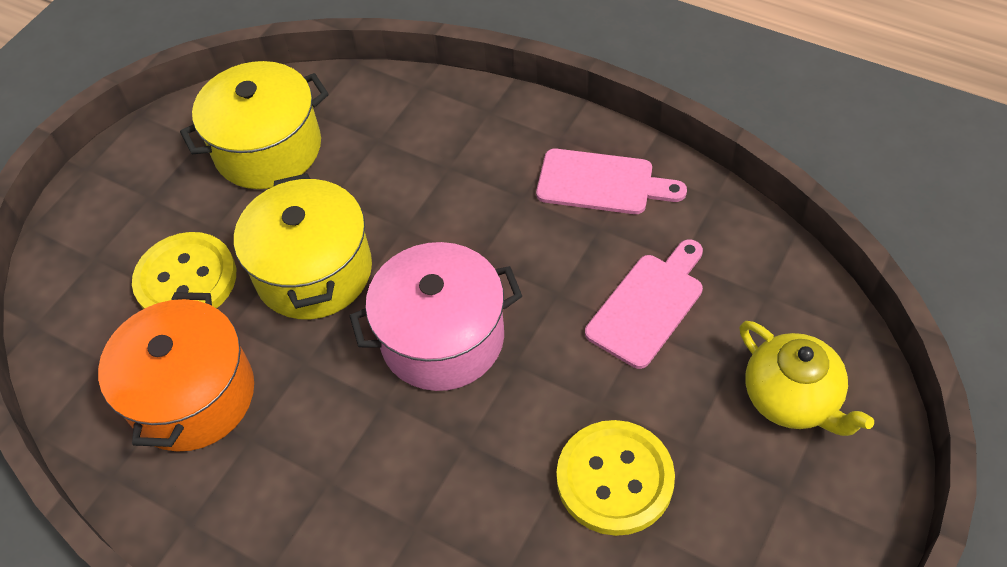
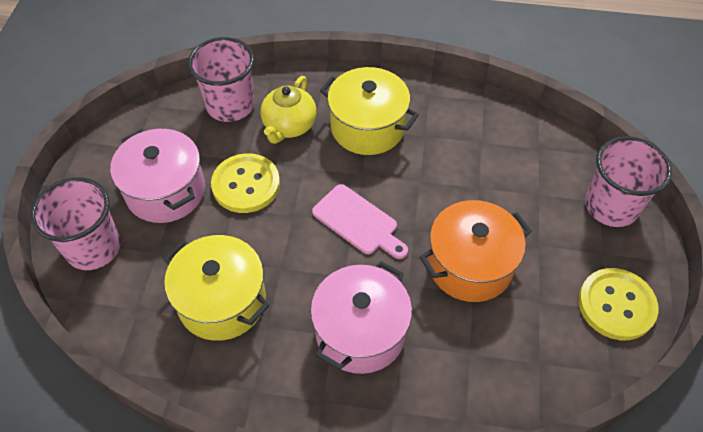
pink cup: none = 0 -> [31,177,121,270] [188,37,254,122] [585,136,672,227] = 3
pink cutting board: [536,149,687,214] [585,239,703,369] = 2 -> [312,184,408,259] = 1
pink pot: [350,242,522,391] = 1 -> [110,129,205,223] [311,261,412,374] = 2

